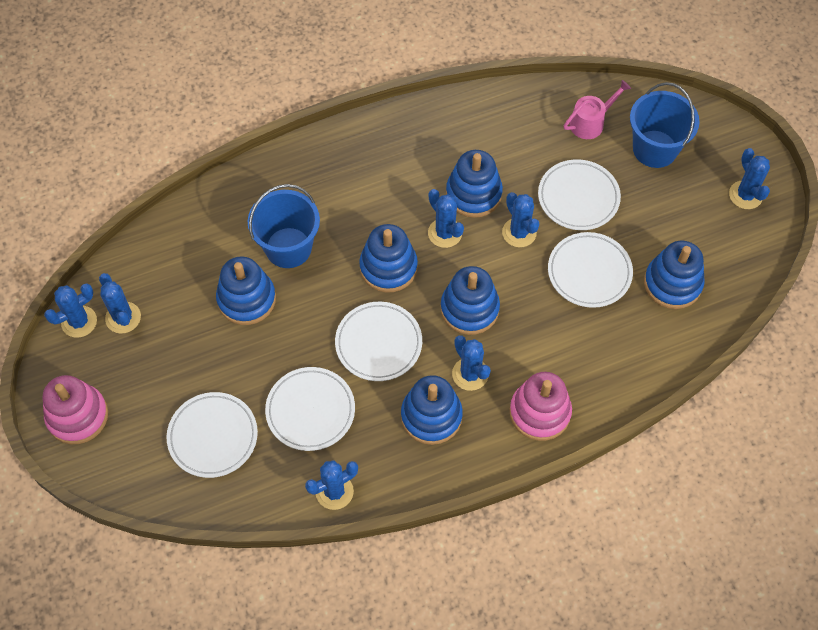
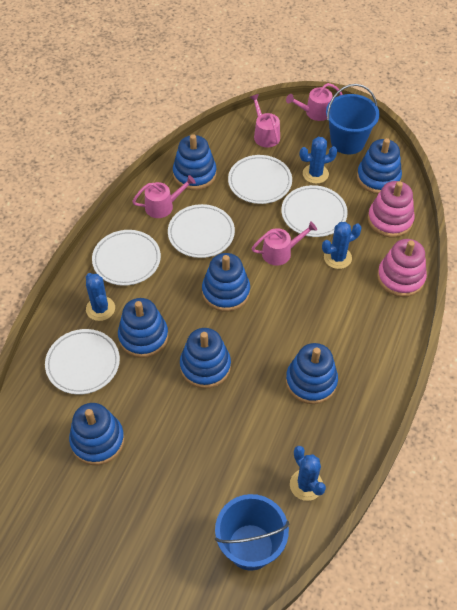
blue cactus: [44,283,97,338] [99,273,141,334] [305,460,358,510] [428,189,464,248] [452,335,491,391] [502,192,539,247] [729,148,770,209] = 7 -> [86,273,115,321] [290,446,326,501] [300,137,337,184] [322,222,362,269] = 4
blue stacking toy: [216,256,276,325] [359,224,418,293] [401,375,463,445] [441,266,500,335] [446,150,503,218] [644,241,705,309] = 6 -> [69,403,124,465] [118,298,168,358] [173,134,216,190] [180,328,231,388] [202,253,250,312] [286,343,338,404] [357,138,402,194] = 7
pink watering can: [564,80,631,139] = 1 -> [132,175,196,218] [250,94,280,147] [252,221,317,265] [286,83,343,121] = 4

